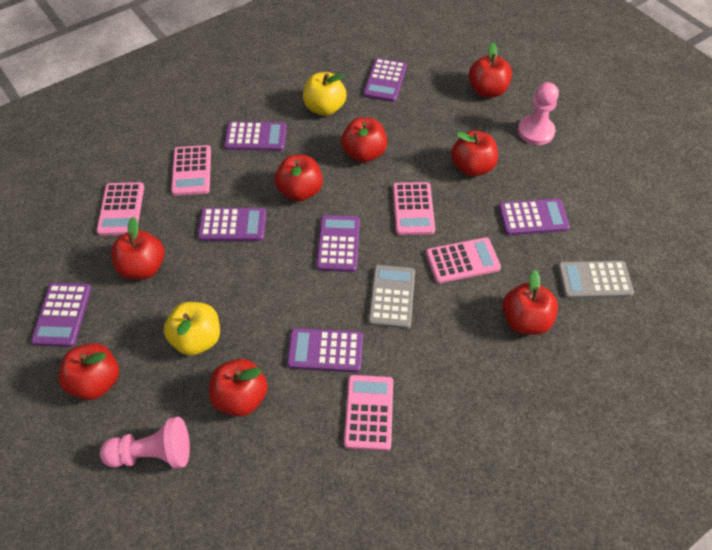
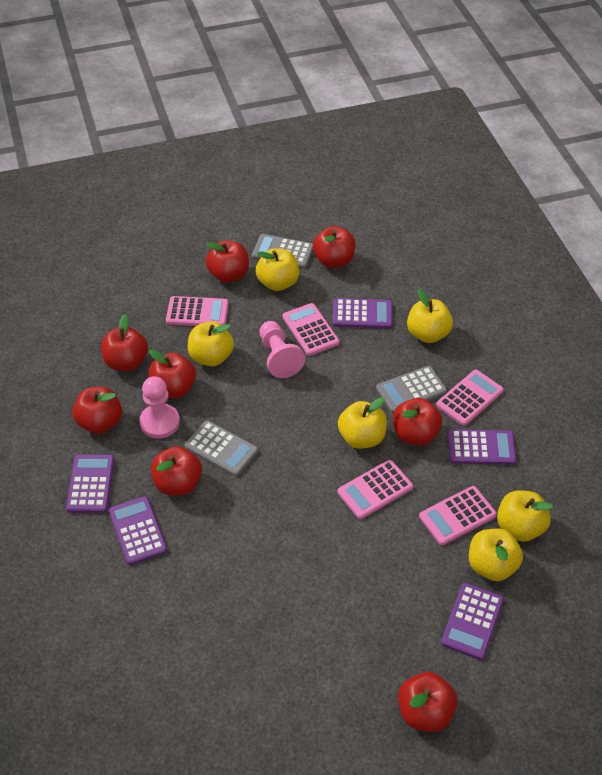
grey calculator: [368,265,415,329] [557,261,634,299] = 2 -> [185,421,258,477] [252,234,313,269] [376,366,447,413] = 3
purple calculator: [31,283,91,347] [198,208,266,241] [224,122,287,151] [287,328,363,372] [316,215,360,272] [363,58,407,102] [498,198,570,235] = 7 -> [66,454,114,513] [109,496,167,565] [333,298,393,329] [441,583,504,660] [448,429,517,465] = 5
yellow apple: [164,302,220,356] [303,72,347,116] = 2 -> [188,321,234,367] [256,248,299,291] [338,397,387,449] [407,289,453,343] [469,528,523,581] [497,490,553,542] = 6

